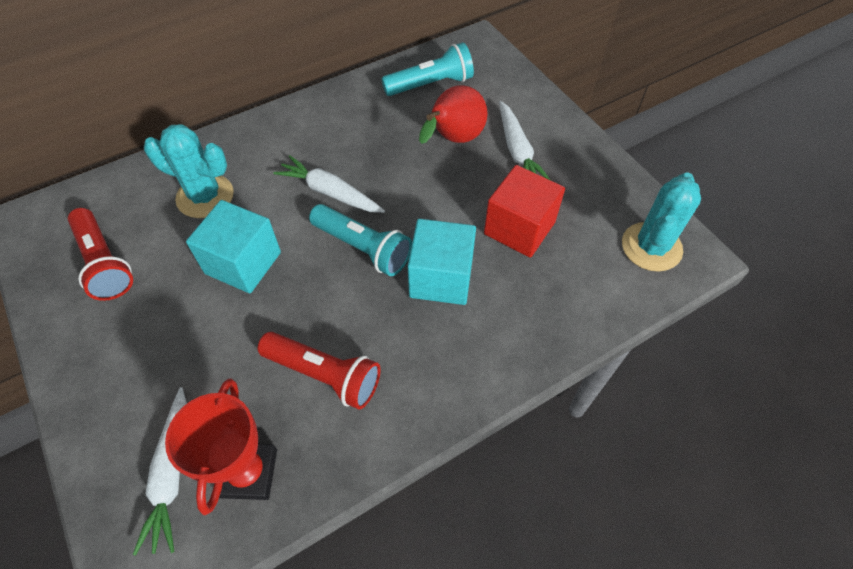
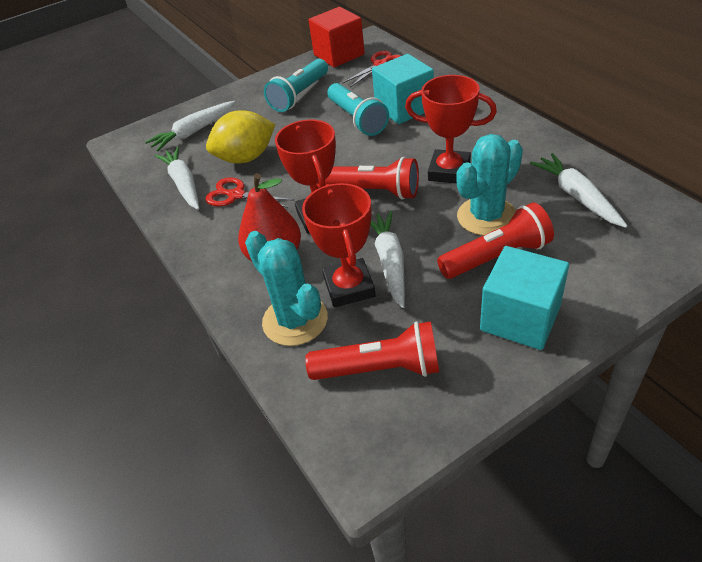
red flashlight: [68,208,133,301] [258,332,381,410] = 2 -> [305,321,439,380] [325,157,419,200] [437,202,554,279] = 3
red scissors: none = 0 -> [205,177,294,208] [342,51,401,87] = 2
red trophy: [165,378,277,515] = 1 -> [275,119,336,234] [302,183,376,308] [405,75,497,183] = 3
white carrot: [133,387,187,556] [273,155,385,213] [499,101,550,180] = 3 -> [145,101,235,152] [155,147,199,210] [370,211,405,308] [530,153,628,228] = 4
yellow lemon: none = 0 -> [206,110,275,163] = 1

